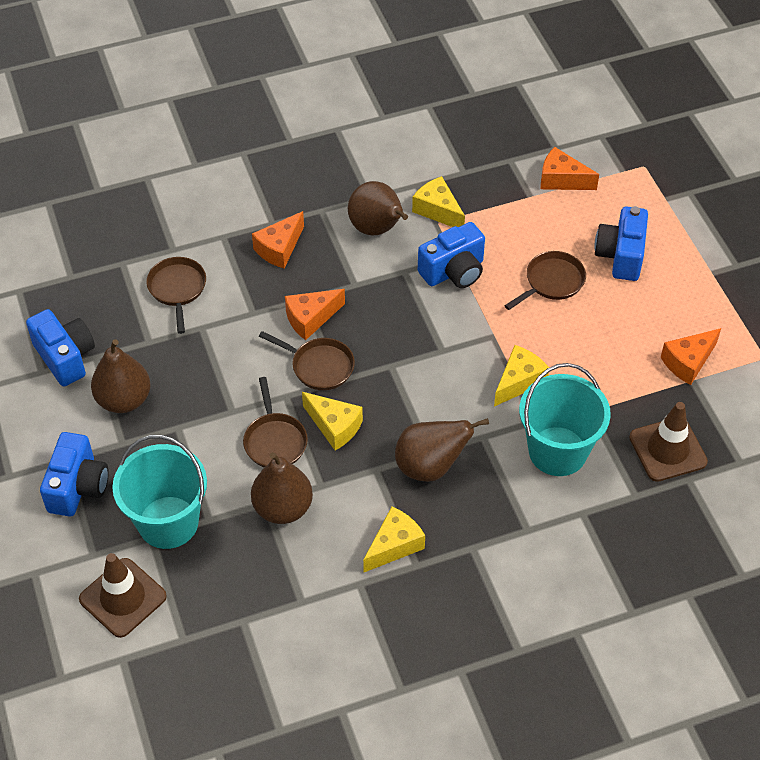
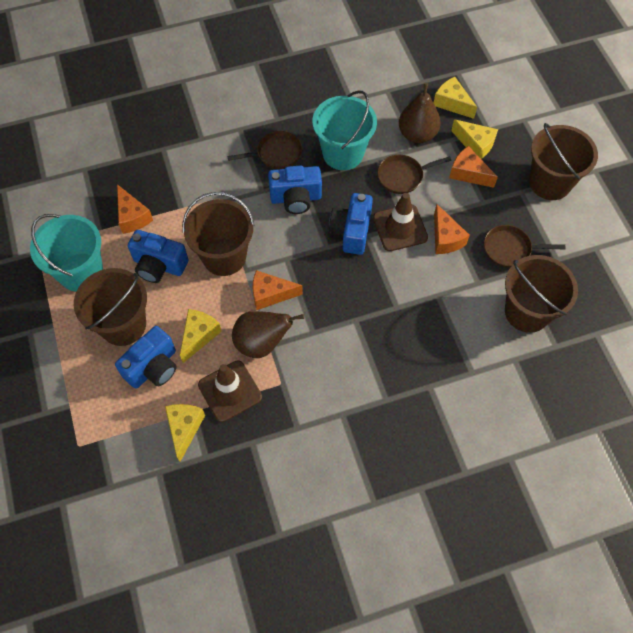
brown bucket: none = 0 -> [74,268,147,346] [182,192,255,276] [505,255,578,333] [529,123,598,200] = 4
brown pan: [146,257,206,334] [243,377,308,468] [259,331,355,390] [504,251,586,310] = 4 -> [227,131,302,169] [377,155,452,194] [484,225,566,268] = 3
brown pear: [91,339,151,413] [251,452,313,524] [348,181,408,235] [395,418,489,482] = 4 -> [232,311,304,358] [399,83,441,143] = 2

